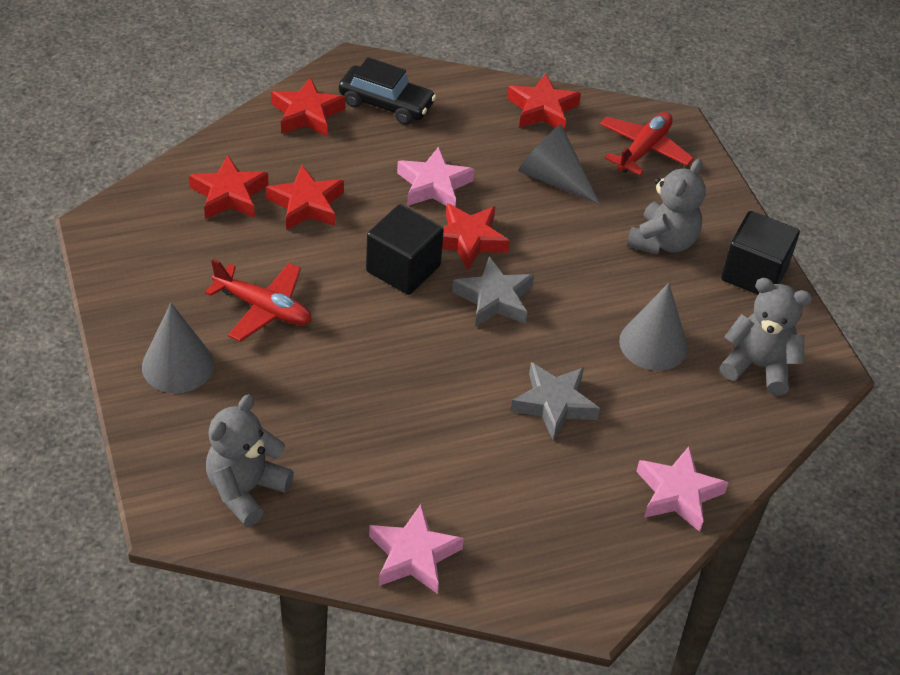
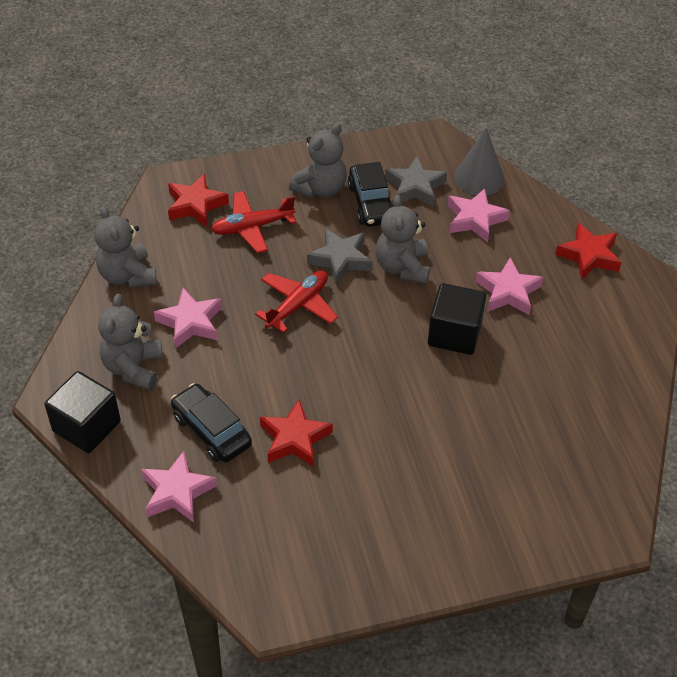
black car: [339,57,436,125] = 1 -> [171,383,252,462] [348,162,394,227] = 2
grey cone: [142,303,214,393] [518,124,600,205] [619,283,688,371] = 3 -> [454,128,505,195] = 1
grey teddy bear: [206,394,294,527] [627,159,706,254] [720,278,812,396] = 3 -> [94,206,157,288] [98,294,163,390] [289,123,347,198] [376,195,430,284] = 4
pink star: [369,504,464,594] [397,147,474,206] [636,447,729,532] = 3 -> [141,451,217,522] [154,288,222,349] [448,188,510,243] [475,257,544,315] = 4
red star: [189,155,269,219] [266,165,344,230] [271,77,345,137] [442,203,510,271] [507,73,581,130] = 5 -> [168,174,229,227] [260,399,333,467] [555,223,622,280] = 3

